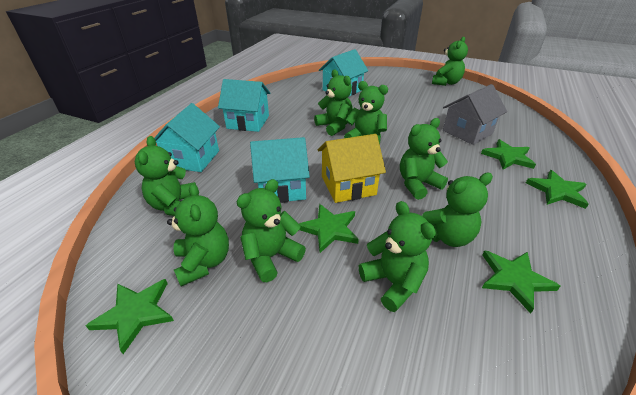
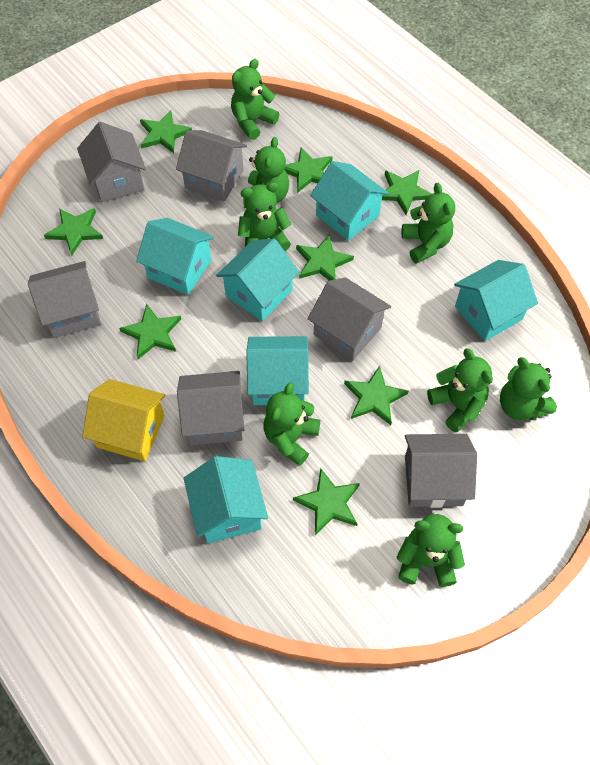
green star: [86,279,174,354] [299,204,359,253] [481,139,536,170] [482,250,561,314] [526,170,589,209] = 5 -> [44,208,103,255] [119,304,181,359] [140,110,192,153] [284,148,333,193] [293,468,360,535] [296,234,354,281] [344,366,409,425] [382,170,431,215] = 8
green teddy bear: [135,136,196,216] [167,183,229,286] [237,179,306,282] [314,70,353,136] [344,81,388,144] [359,201,436,312] [400,118,448,200] [422,173,493,247] [432,37,468,86] = 9 -> [231,59,279,140] [238,182,292,251] [243,137,289,208] [263,382,320,466] [397,514,465,587] [402,183,455,264] [427,348,493,432] [500,357,557,420] = 8
grey house: [443,84,507,145] = 1 -> [28,261,101,338] [77,122,146,202] [176,130,247,202] [177,371,244,445] [308,277,391,361] [405,434,477,508] = 6
turquoise house: [154,103,220,172] [218,79,270,132] [250,137,310,203] [319,49,368,96] = 4 -> [136,218,214,295] [183,456,268,544] [216,238,299,321] [246,336,309,405] [310,161,389,241] [454,260,538,341] = 6

